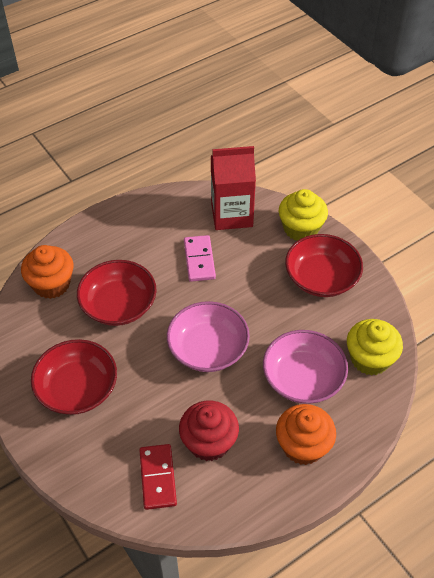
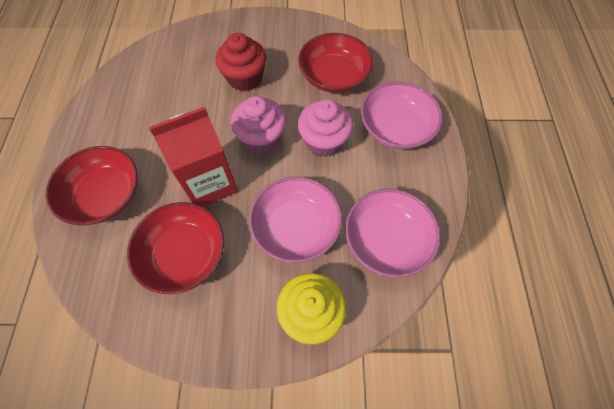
orange cupcake: [21,245,73,299] [276,404,336,465] = 2 -> none = 0
pink bowl: [167,301,250,372] [263,330,348,404] = 2 -> [249,177,342,263] [345,189,440,278] [361,82,443,149] = 3
pink cupcake: none = 0 -> [231,96,286,154] [298,99,353,157] = 2
pink domino: [184,235,216,282] = 1 -> none = 0
red domino: [139,444,177,510] = 1 -> none = 0
yellow cupcake: [279,189,328,241] [347,319,403,376] = 2 -> [277,273,346,344] = 1

